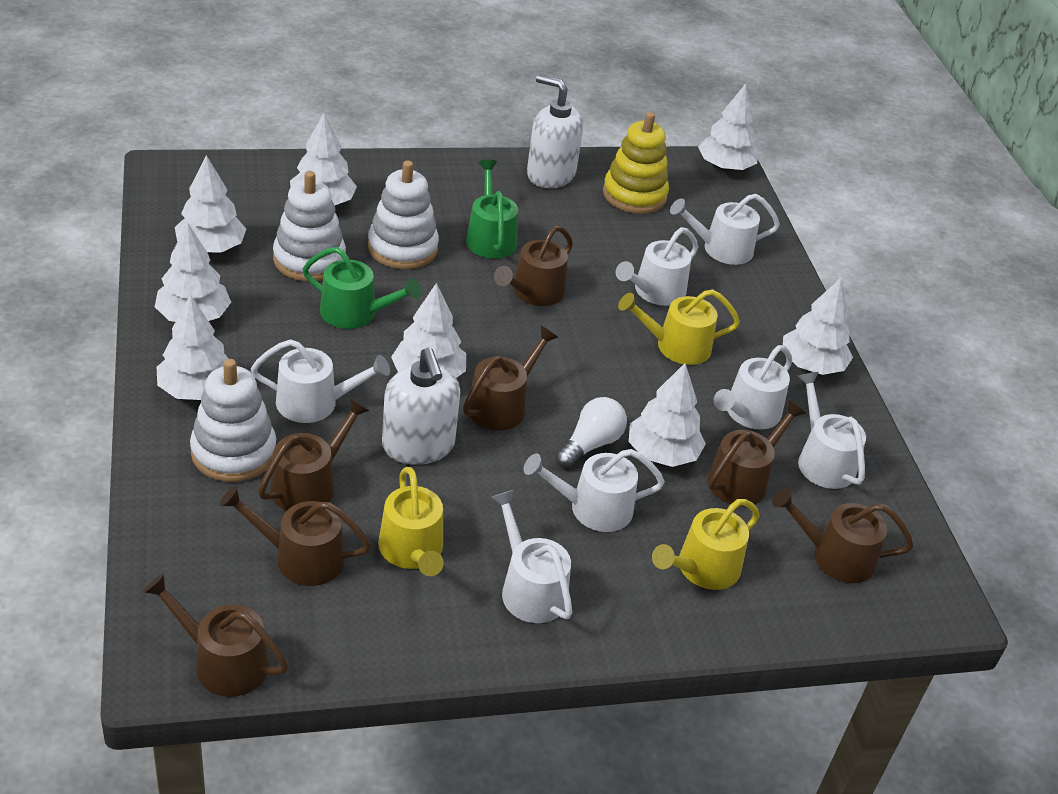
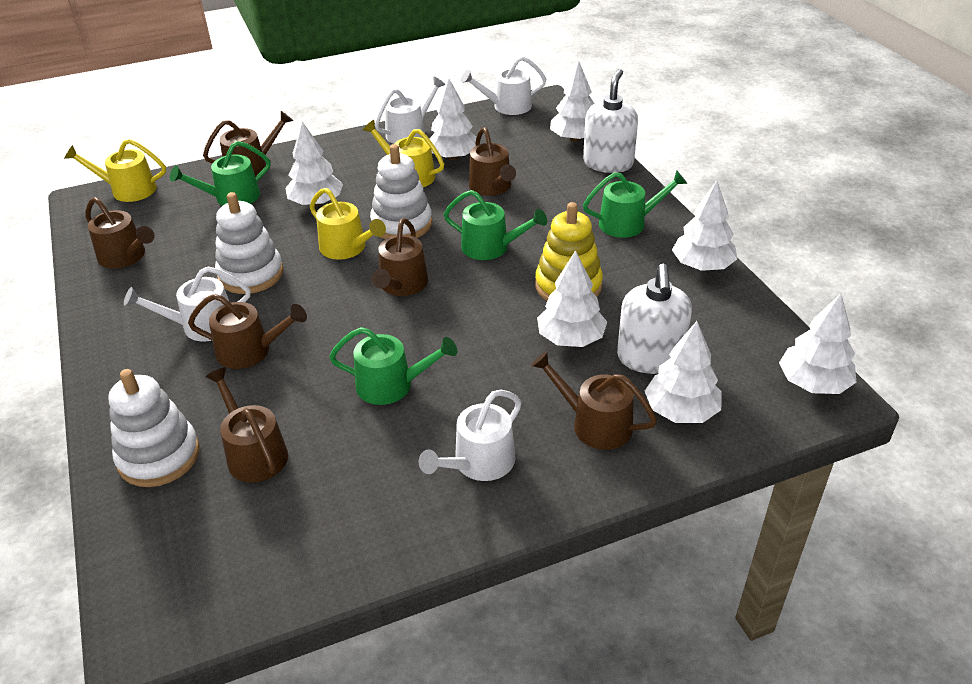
green watering can: [303,247,421,329] [466,160,518,259] = 2 -> [170,141,270,206] [329,327,457,405] [444,190,547,260] [583,170,687,238] = 4
white light bulb: [555,397,627,469] = 1 -> none = 0
white tree: [155,222,231,322] [157,294,228,400] [175,155,246,253] [290,113,357,206] [391,283,466,378] [629,363,706,467] [698,84,758,171] [783,278,853,375] = 8 -> [285,122,343,206] [429,79,476,160] [537,250,607,347] [550,61,595,142] [645,321,722,423] [672,180,737,271] [779,293,856,394] = 7
white watering can: [251,339,390,423] [491,490,573,623] [524,449,665,532] [616,227,698,306] [670,194,780,265] [714,345,792,429] [798,372,866,489] = 7 -> [124,267,251,342] [375,77,446,144] [419,390,522,481] [461,56,546,115] = 4

